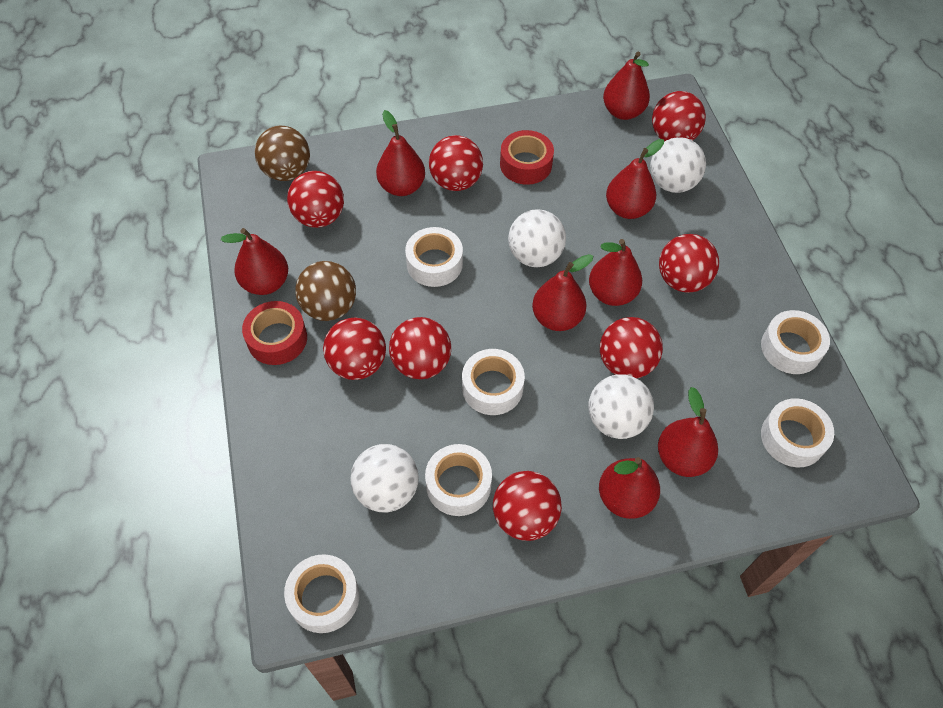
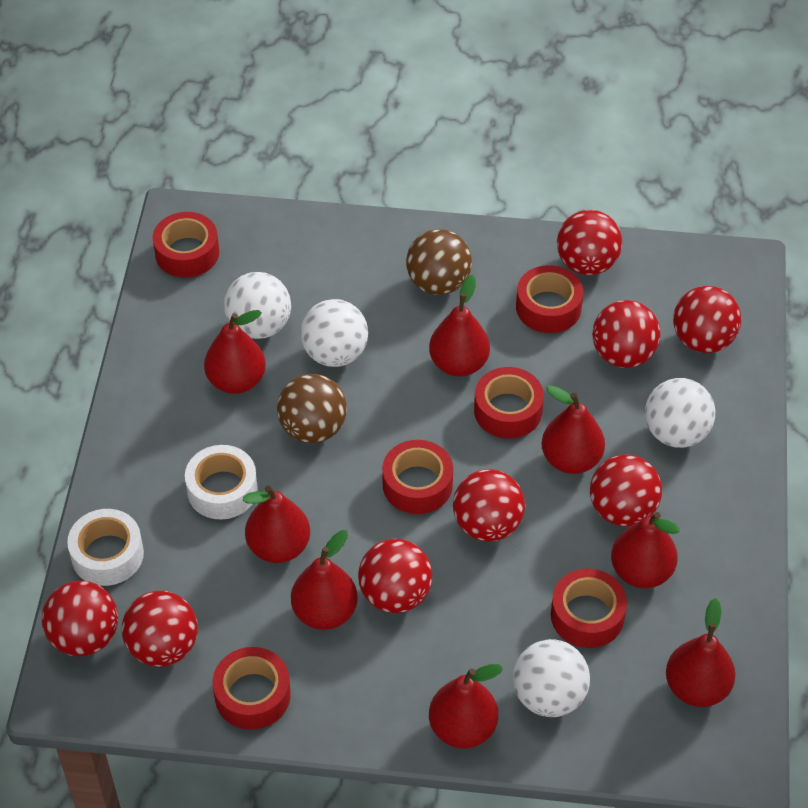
red tape: [242,301,307,365] [500,130,554,185] = 2 -> [153,212,219,278] [213,647,291,730] [382,440,453,514] [474,367,544,439] [516,265,583,333] [551,569,627,648] = 6
white tape: [284,554,359,633] [405,227,463,287] [425,444,492,516] [462,349,525,415] [761,310,830,374] [761,398,834,467] = 6 -> [67,509,144,586] [185,445,258,520] = 2

